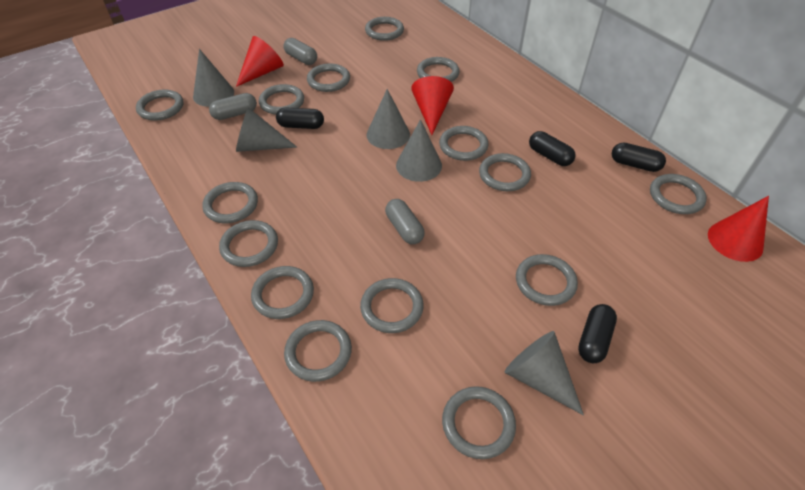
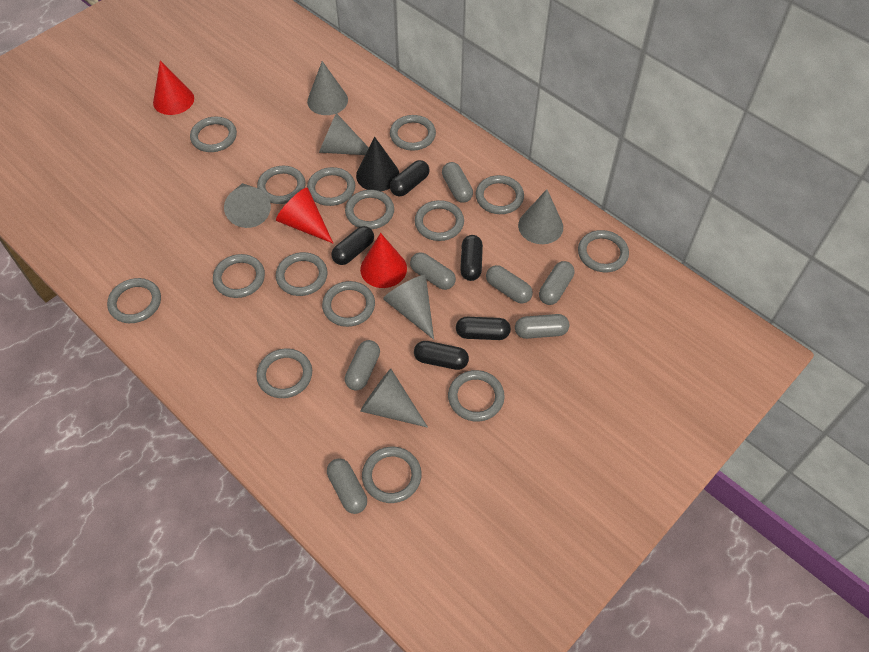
black capsule: [276,107,324,129] [529,131,576,166] [578,304,617,363] [612,143,666,172] = 4 -> [331,226,374,265] [390,160,430,197] [414,341,469,370] [456,317,511,340] [460,235,483,281] = 5
black cone: none = 0 -> [356,137,399,191] = 1
grey capsule: [209,93,257,120] [283,38,317,65] [385,199,425,244] = 3 -> [327,458,367,514] [345,340,380,391] [410,253,456,290] [442,162,473,203] [486,265,533,303] [515,314,569,339] [539,261,574,305] = 7
grey cone: [193,49,234,107] [236,107,297,152] [367,89,410,149] [396,119,442,182] [505,331,584,416] = 5 -> [224,183,271,228] [307,61,348,115] [319,113,369,155] [360,369,428,428] [383,275,434,340] [518,189,563,244] = 6

